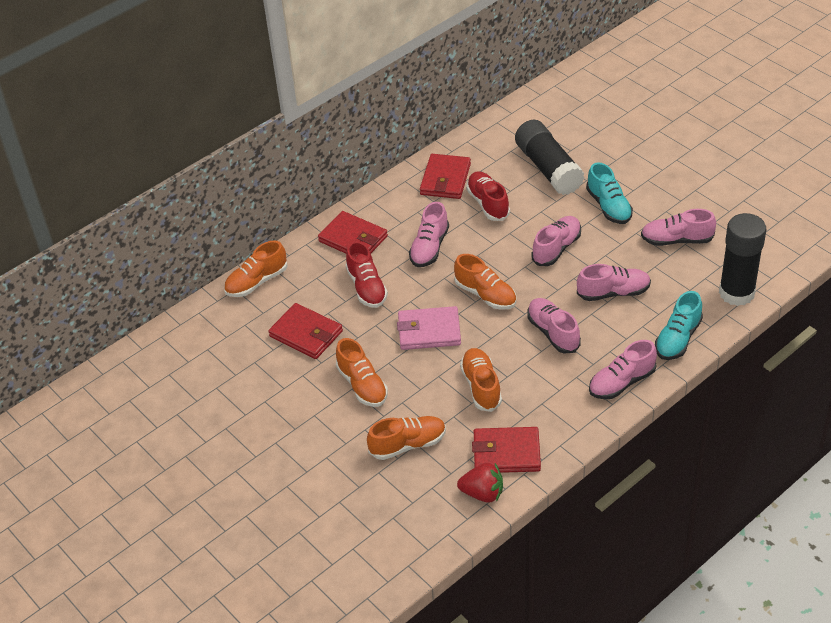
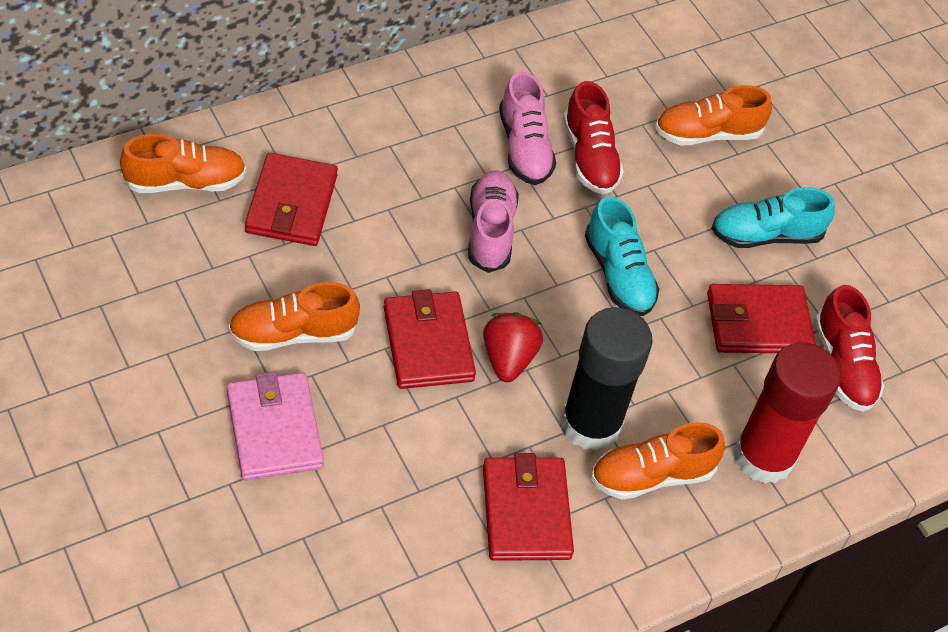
black glue stick: [515,120,584,195] [719,213,766,306] = 2 -> [561,307,653,451] = 1
orange shoe: [224,240,287,297] [336,338,388,407] [367,416,446,460] [454,254,516,310] [460,348,502,412] = 5 -> [120,134,246,193] [228,282,360,351] [591,422,725,499] [655,85,772,145] = 4
pink shoe: [409,202,449,267] [527,298,581,353] [531,216,581,266] [577,264,651,301] [589,340,657,399] [641,209,716,246] = 6 -> [468,170,519,273] [499,72,556,185] = 2
red glue stick: none = 0 -> [734,342,841,484] = 1

